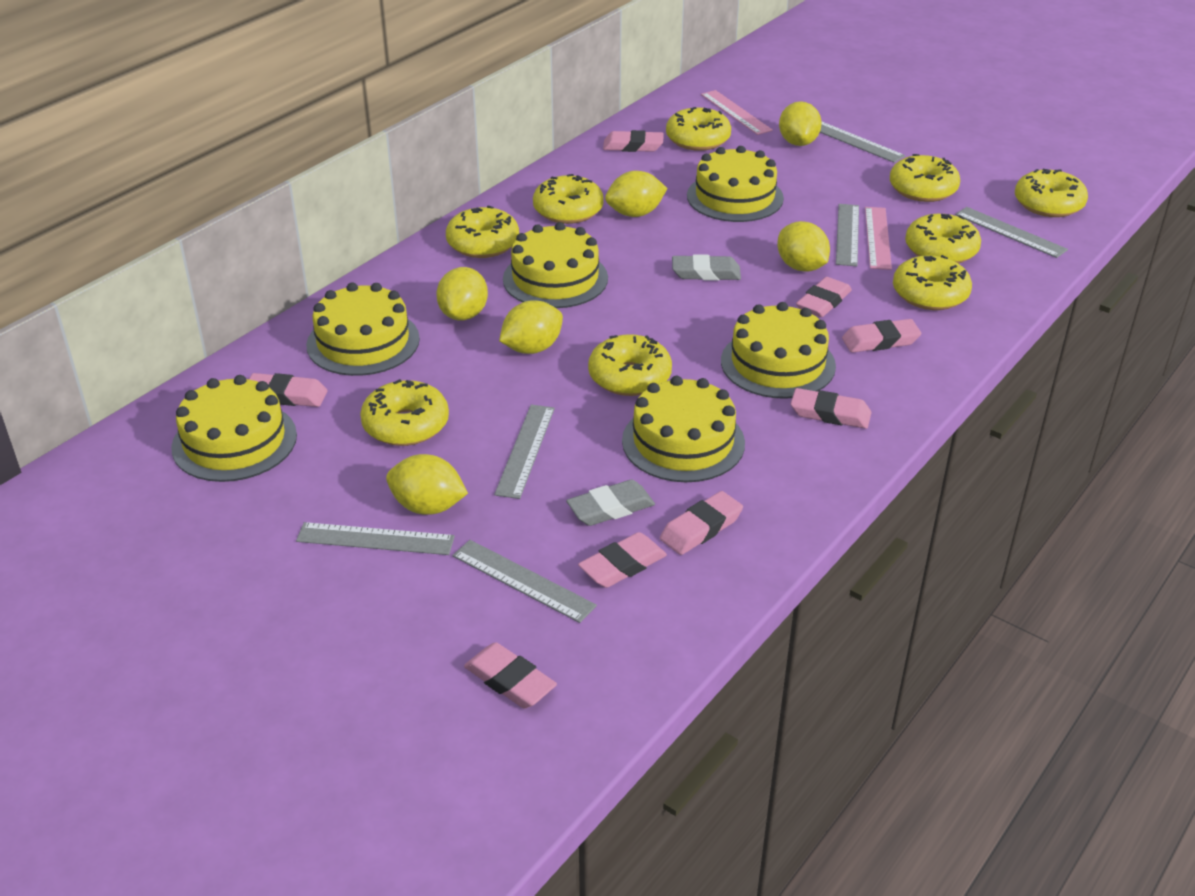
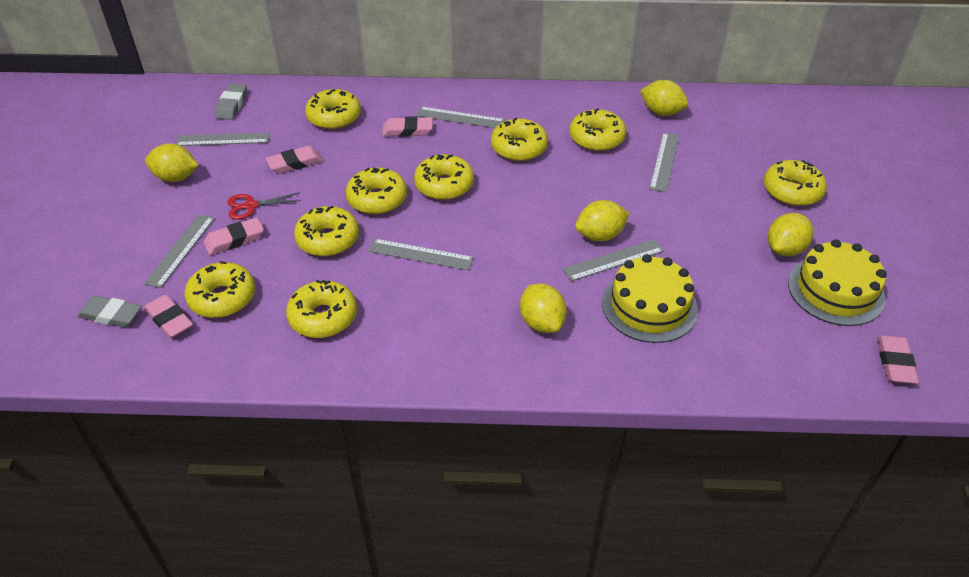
pink eraser: [249,373,327,407] [464,642,557,709] [578,532,667,588] [603,130,664,152] [660,491,743,555] [791,388,871,429] [796,277,852,317] [842,319,921,353] = 8 -> [144,294,193,338] [204,217,264,255] [266,146,323,174] [382,116,433,137] [877,335,919,384] = 5
pink ruler: [701,90,773,135] [865,207,892,270] = 2 -> none = 0
red scissors: none = 0 -> [228,192,301,220] = 1
yellow cake: [171,375,297,482] [306,283,420,376] [503,222,608,308] [622,376,745,482] [687,146,784,222] [721,302,836,399] = 6 -> [602,254,698,343] [788,239,887,326] = 2
yellow lemon: [386,454,468,515] [436,267,488,320] [499,300,563,354] [605,171,667,217] [777,221,830,272] [779,101,822,146] = 6 -> [145,143,199,182] [520,284,567,333] [575,200,630,241] [640,80,688,116] [768,213,814,256] = 5

